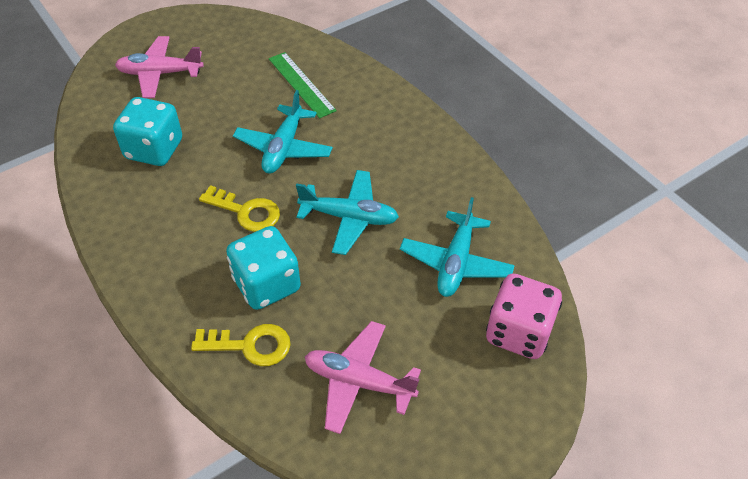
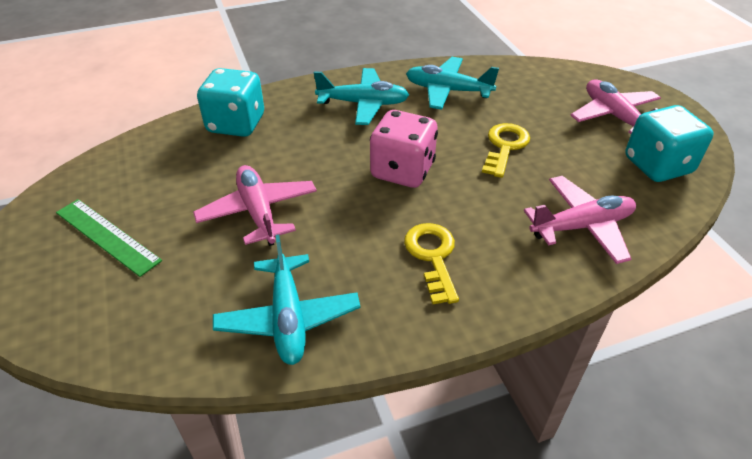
pink plane: [115,36,204,98] [305,321,421,434] = 2 -> [193,165,317,246] [524,176,636,264] [571,80,661,134] = 3

